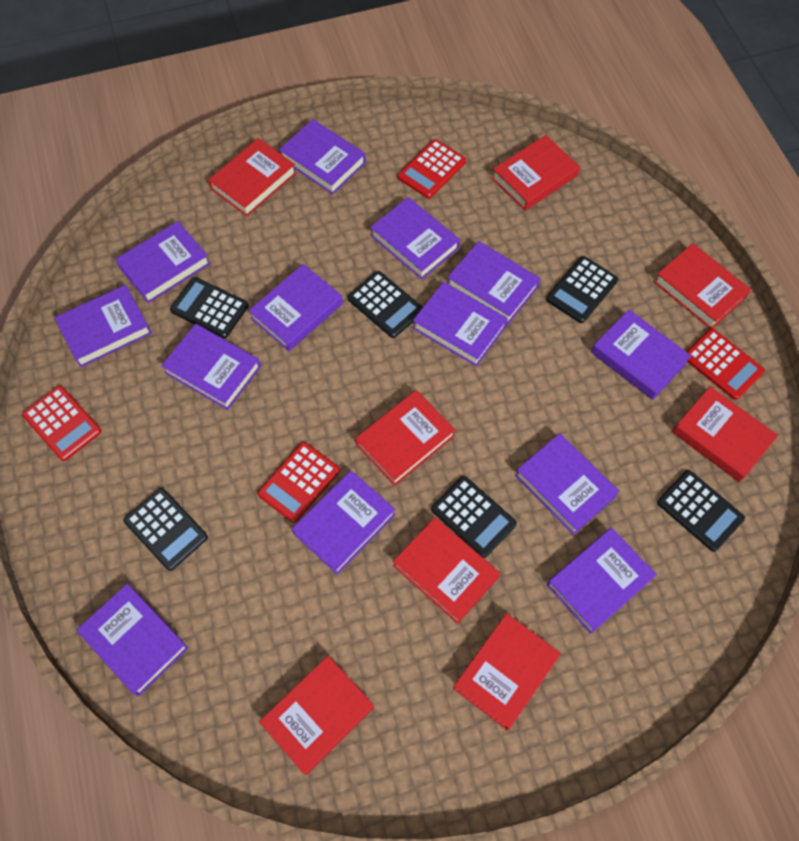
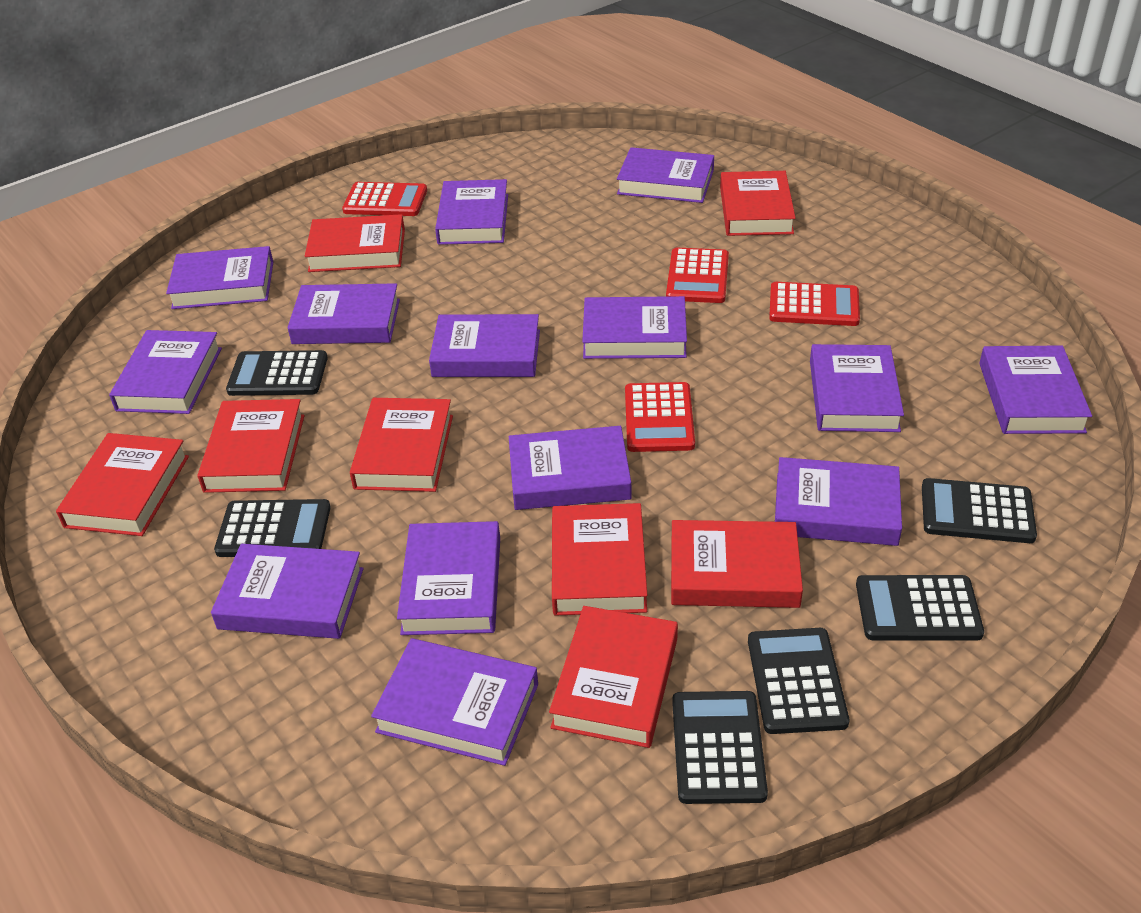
purple book: [55,285,152,367] [77,583,189,696] [115,221,210,303] [161,324,261,410] [248,264,343,351] [279,119,366,194] [292,470,396,575] [370,197,460,280] [413,282,508,366] [447,241,540,324] [515,433,619,535] [547,528,657,634] [591,310,691,400] = 13 -> [109,330,222,414] [166,246,273,309] [211,544,364,639] [288,283,400,344] [371,638,538,766] [397,521,500,635] [429,314,540,377] [435,179,508,245] [509,426,631,510] [582,296,687,359] [617,147,714,203] [775,457,902,546] [810,344,904,432] [979,345,1092,434] = 14

